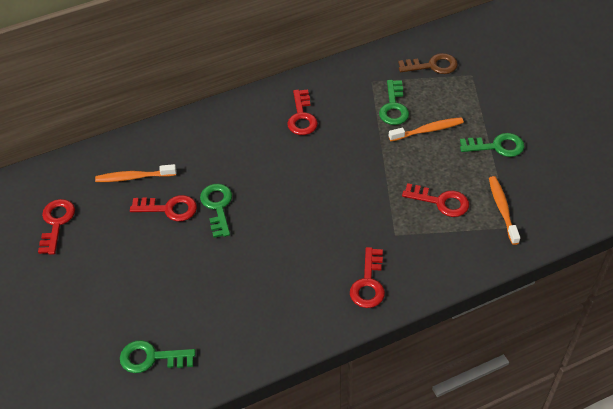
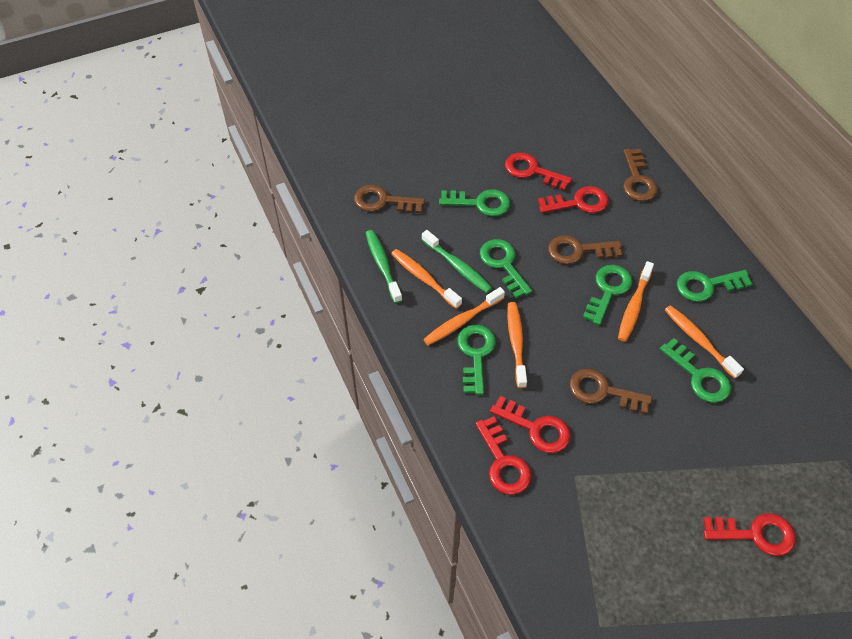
brown key: [398,53,458,74] = 1 -> [354,185,425,213] [548,235,622,264] [570,368,652,414] [623,149,658,201] = 4
green key: [120,340,196,373] [200,184,232,238] [379,80,409,125] [460,133,525,157] = 4 -> [439,189,510,216] [457,325,496,395] [480,239,532,298] [583,265,632,325] [660,338,731,403] [677,270,753,302] = 6
green toothbrush: none = 0 -> [366,230,402,303] [422,230,492,293] = 2
orange toothbrush: [95,164,176,182] [389,117,464,141] [489,176,520,245] = 3 -> [391,249,462,309] [423,287,505,345] [507,302,527,388] [618,261,654,342] [665,305,744,378] = 5

